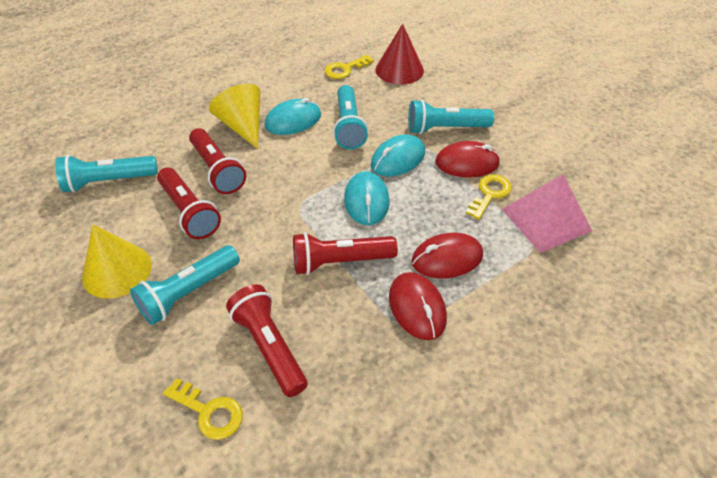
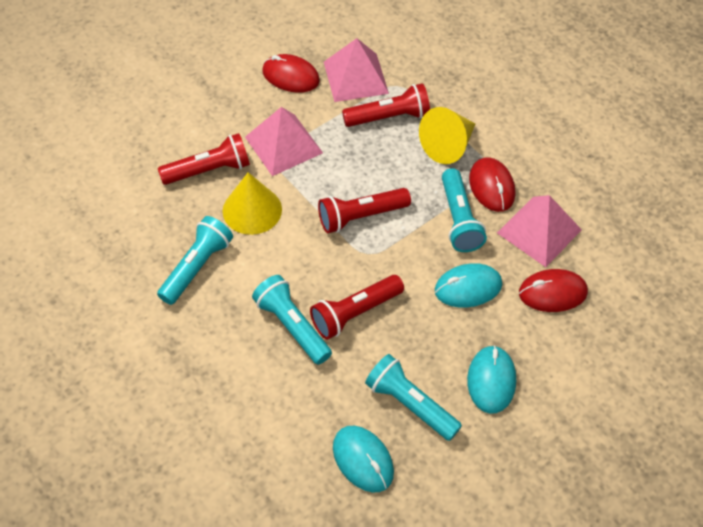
pink pyramid: [502,174,592,253] = 1 -> [245,107,323,176] [324,38,389,102] [497,195,582,267] = 3
red cone: [376,24,424,84] = 1 -> none = 0
yellow key: [163,378,243,440] [324,55,374,79] [466,174,512,220] = 3 -> none = 0

